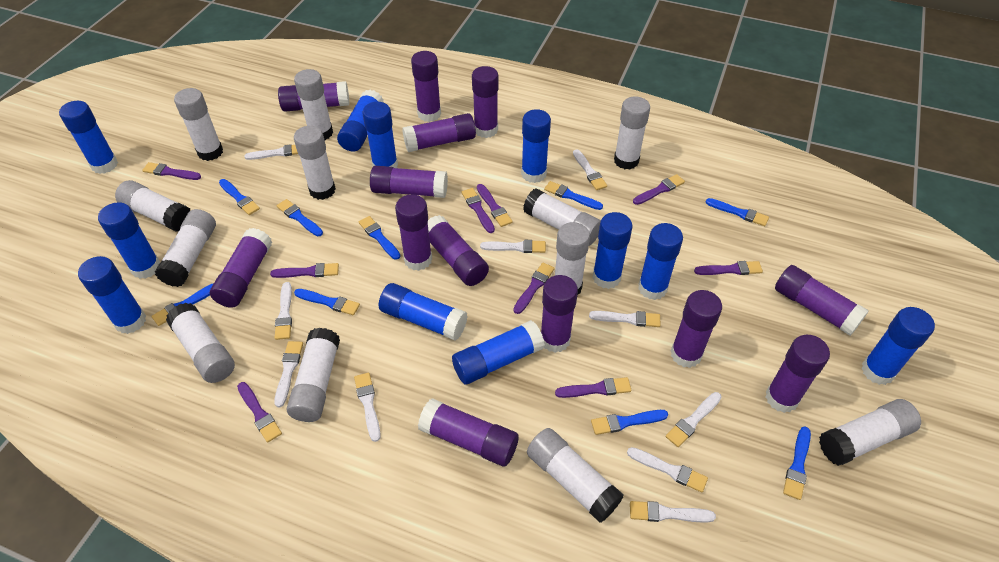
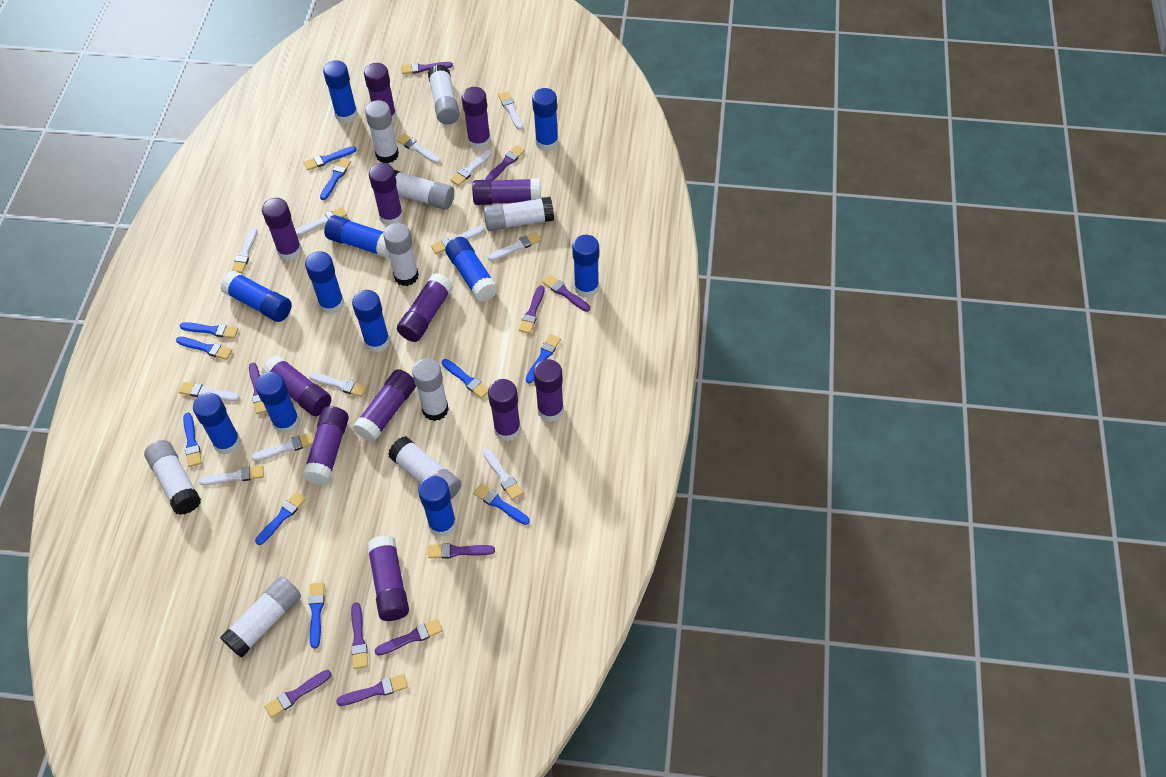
blue brush: [152,283,214,326] [219,179,260,215] [277,199,323,236] [294,289,360,315] [359,216,400,260] [544,181,603,210] [591,410,668,435] [706,198,769,226] [783,427,811,500] = 9 -> [176,337,233,360] [180,322,238,338] [183,413,202,467] [255,491,306,545] [303,146,357,171] [308,582,325,649] [320,158,351,200] [442,359,489,399] [473,483,529,525] [526,334,561,383] = 10
purple brush: [142,162,201,180] [237,382,282,443] [270,263,339,278] [462,188,495,233] [477,184,513,227] [513,263,555,314] [555,377,631,398] [633,174,685,205] [694,261,763,275] = 9 -> [249,363,267,414] [264,670,332,718] [336,674,408,706] [351,602,368,669] [375,619,443,656] [401,62,453,74] [428,543,495,559] [485,145,525,180] [519,285,545,334] [542,274,590,312] = 10
purple glue stick: [210,228,272,308] [278,81,350,112] [370,166,448,198] [395,194,432,271] [402,113,476,152] [411,51,441,122] [418,398,519,466] [428,215,489,286] [472,66,498,138] [541,275,578,353] [671,290,722,368] [766,335,830,413] [775,265,869,336] = 13 -> [261,355,331,416] [262,198,302,261] [302,406,349,485] [353,369,416,442] [364,63,397,124] [367,535,409,621] [369,163,403,226] [397,273,453,342] [462,87,491,150] [472,178,541,205] [488,379,521,441] [533,359,564,422] = 12
white brush: [244,144,298,160] [274,341,303,407] [275,282,292,340] [354,373,381,442] [480,240,546,253] [573,149,607,190] [589,311,660,327] [627,447,708,493] [630,501,716,522] [666,392,722,447] = 10 -> [179,382,240,401] [199,465,264,485] [231,228,257,273] [252,432,314,461] [295,207,347,236] [309,372,367,397] [396,133,441,164] [431,226,485,254] [450,150,492,186] [483,448,523,500] [488,232,541,261] [498,91,523,130] = 12
white glue stick: [115,180,190,232] [155,209,216,287] [166,303,235,383] [174,88,223,161] [287,328,340,422] [294,69,333,140] [294,126,336,200] [523,188,601,246] [527,428,624,523] [555,222,590,296] [614,96,650,170] [819,399,921,466] = 12 -> [144,440,201,515] [220,576,301,658] [365,100,399,163] [383,223,419,286] [388,436,461,500] [394,170,454,210] [412,358,449,421] [428,64,460,125] [484,197,554,231] = 9

